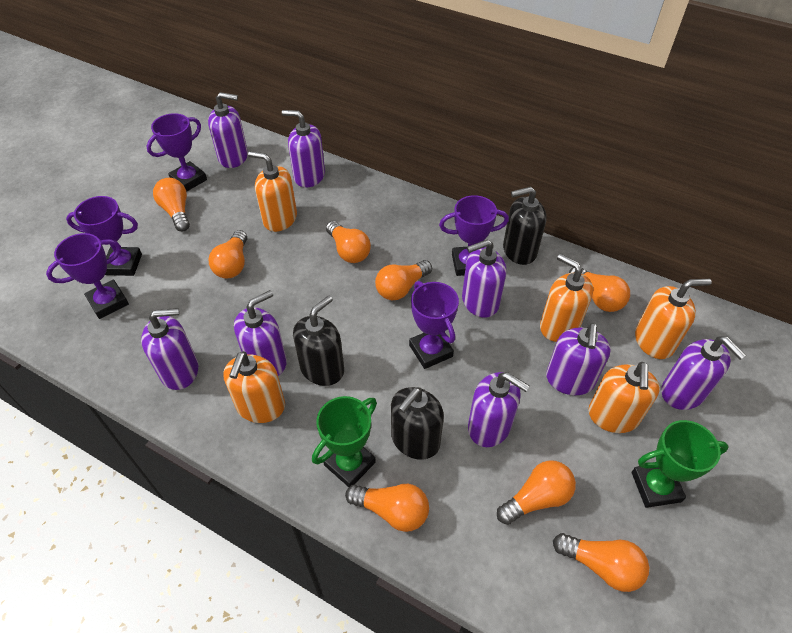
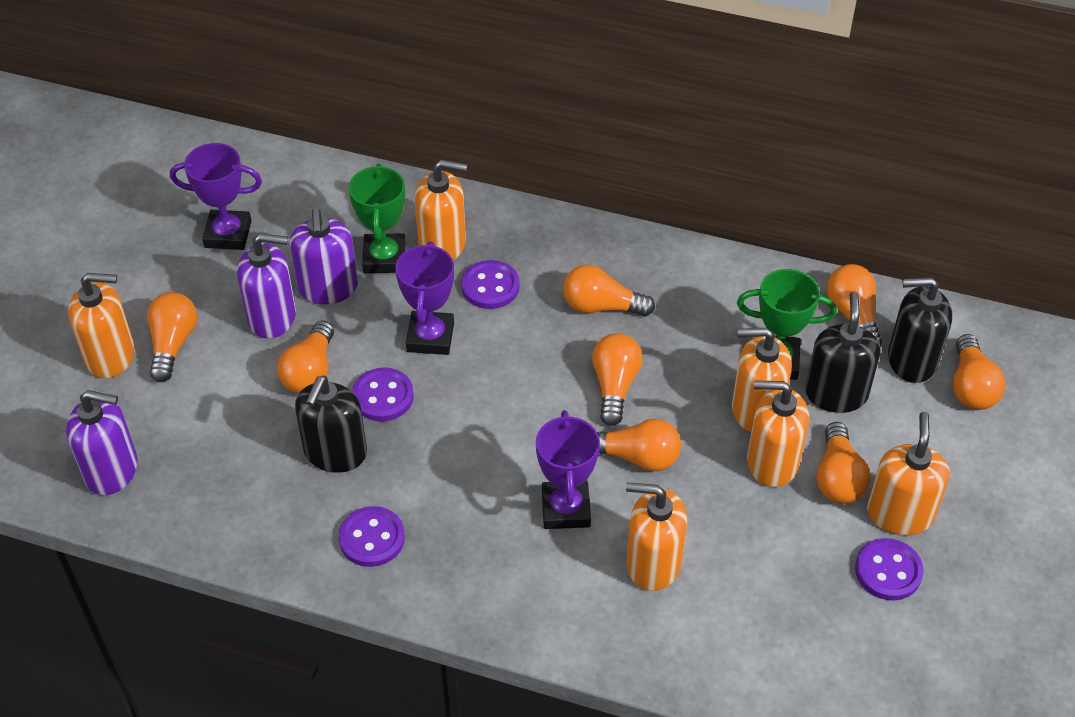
orange soap dispenser: [223,351,285,423] [248,151,297,232] [540,254,593,342] [588,362,660,433] [635,279,712,359] = 5 -> [68,273,135,378] [415,160,467,260] [626,482,687,591] [732,328,792,432] [747,380,809,487] [867,412,950,535] = 6
purple button: none = 0 -> [339,506,405,567] [352,367,414,421] [461,260,520,309] [855,538,924,600] = 4
purple soap dispenser: [141,308,198,390] [208,92,248,168] [234,290,287,376] [282,110,325,188] [462,240,506,318] [468,372,530,447] [546,323,611,395] [661,336,746,410] = 8 -> [66,390,137,495] [237,233,296,339] [290,208,358,304] = 3
purple trophy: [46,233,129,319] [66,196,142,276] [146,113,207,192] [409,281,459,369] [439,195,509,276] = 5 -> [170,143,262,250] [395,242,454,355] [536,410,600,529] = 3

